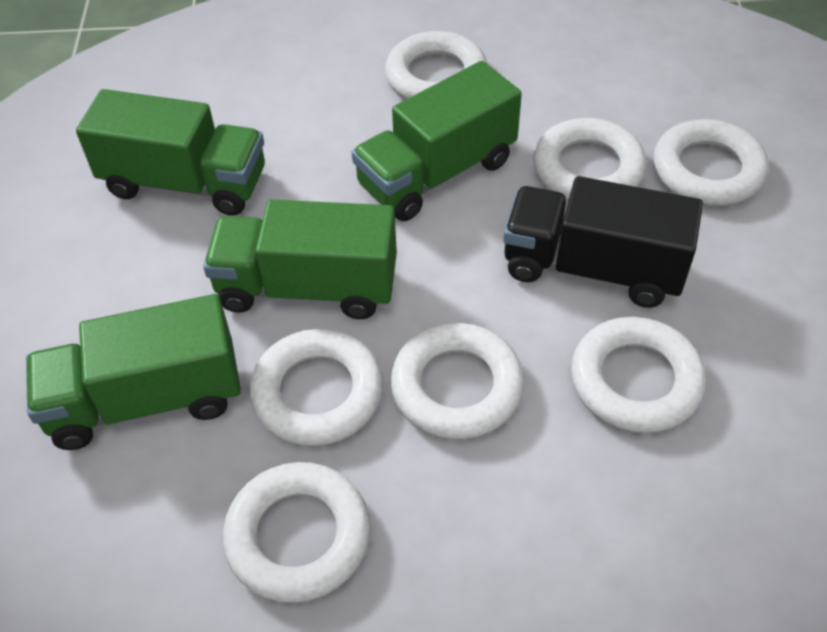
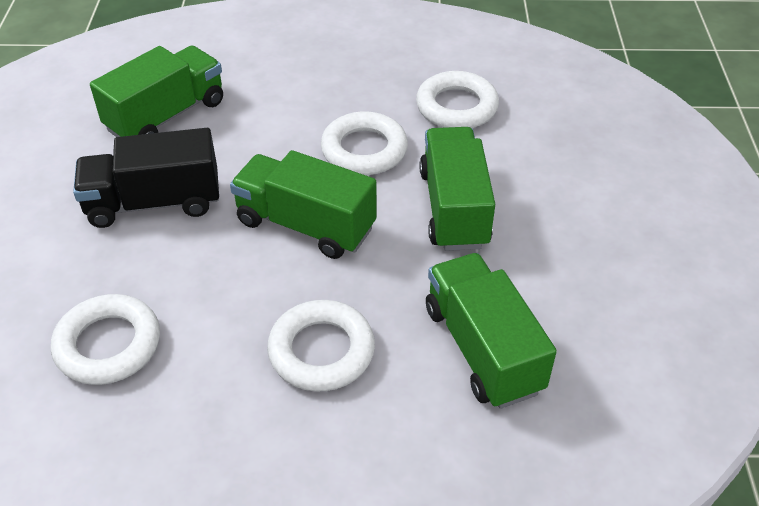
white ring: [223,462,371,603] [249,329,383,446] [385,31,487,99] [391,323,524,440] [533,118,647,200] [571,317,706,433] [653,119,769,206] = 7 -> [51,294,160,385] [267,300,375,391] [321,111,408,175] [416,71,499,128] = 4

